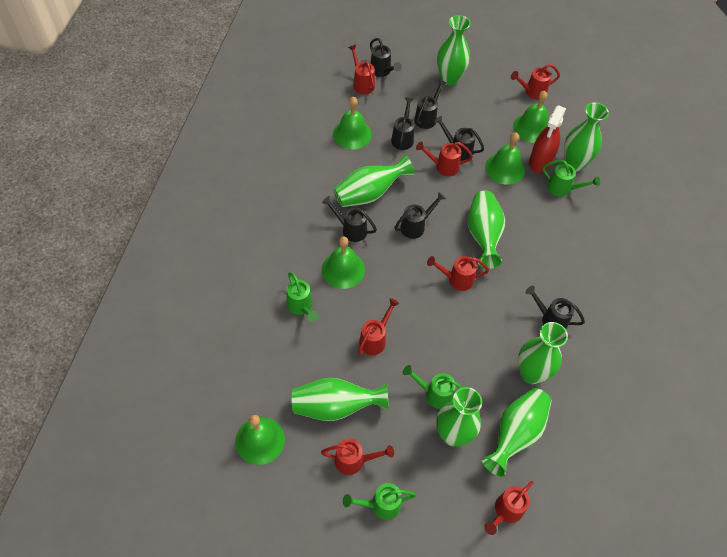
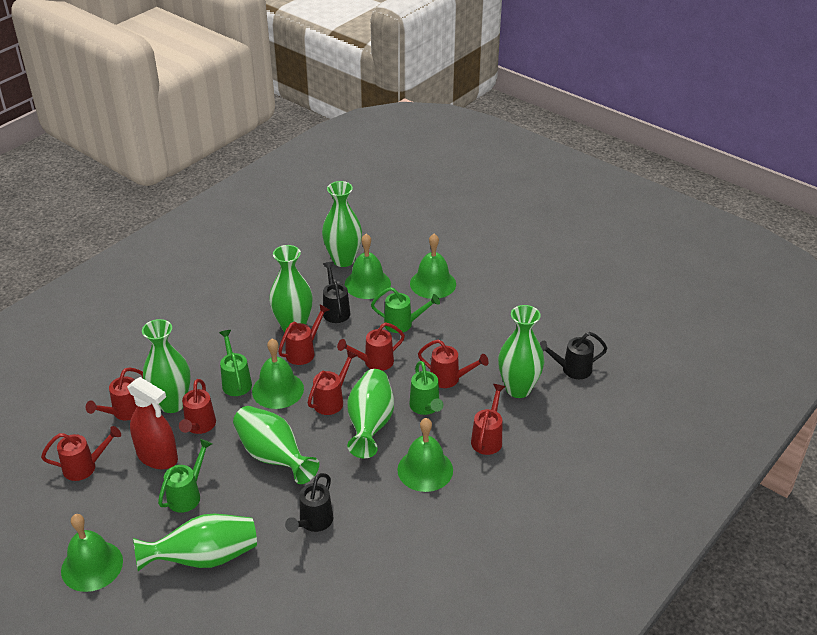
black watering can: [322,196,377,242] [370,38,402,77] [391,97,414,150] [395,192,446,239] [414,79,446,129] [434,116,484,161] [525,286,585,329] = 7 -> [285,473,333,532] [323,262,350,323] [540,332,607,379] = 3
green vase: [291,378,389,421] [334,155,414,207] [436,387,482,447] [437,15,471,86] [468,191,505,269] [481,388,551,477] [518,322,568,384] [564,103,609,171] = 8 -> [133,514,257,571] [142,319,191,413] [233,406,319,484] [269,245,313,332] [322,181,362,267] [347,369,394,459] [498,305,544,398] = 7
red watering can: [321,438,394,475] [348,45,375,94] [358,298,399,355] [416,141,473,176] [427,256,489,291] [484,481,533,535] [511,64,560,100] = 7 -> [41,426,121,481] [86,368,143,420] [179,379,216,434] [278,304,330,365] [307,350,358,415] [337,322,405,371] [418,339,489,388] [471,384,505,455] = 8

